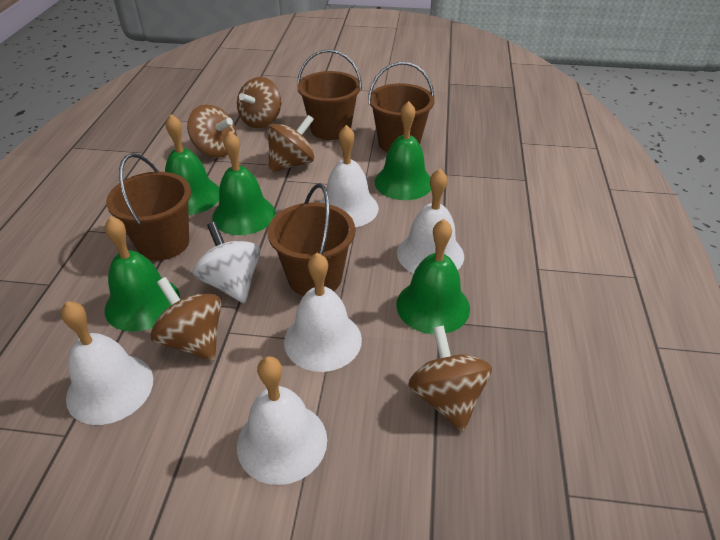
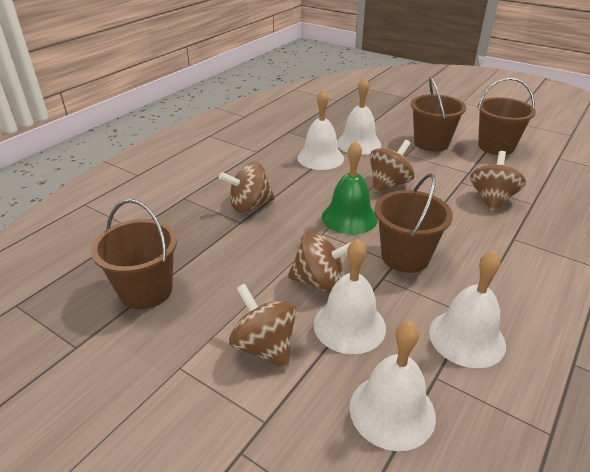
green bell: [105,216,180,332] [165,114,220,215] [212,131,275,235] [375,101,431,200] [396,219,470,334] = 5 -> [322,141,378,235] = 1
white spinning top: [193,222,260,303] = 1 -> none = 0

